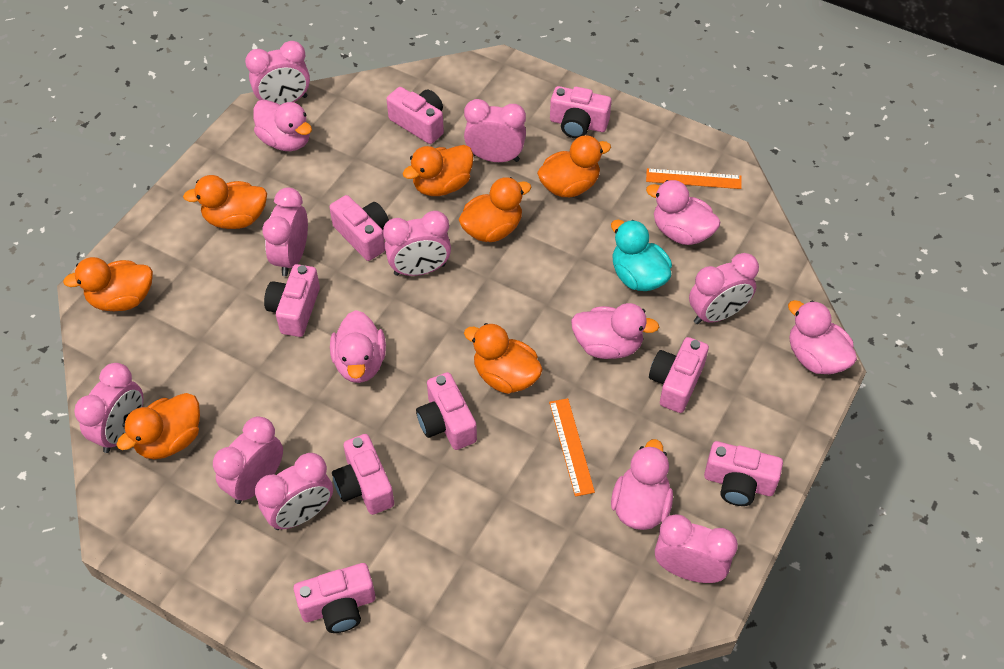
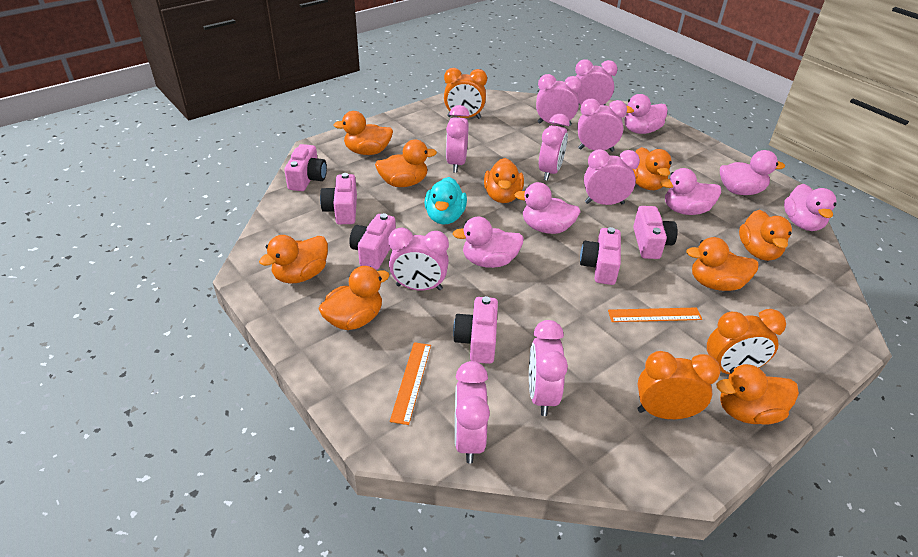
orange clock: none = 0 -> [444,68,487,119] [637,351,720,419] [707,309,786,374] = 3
orange duck: [63,257,153,311] [116,393,200,459] [183,175,267,229] [402,145,473,196] [458,177,532,242] [464,323,543,394] [537,135,611,197] = 7 -> [259,235,328,284] [318,266,390,330] [333,111,393,155] [375,140,437,187] [484,158,524,203] [633,147,672,190] [686,237,759,291] [716,364,799,425] [739,210,792,261] = 9
pink camera: [264,264,320,337] [294,563,376,633] [329,195,389,261] [332,434,394,515] [387,87,444,144] [416,372,477,450] [550,86,611,138] [649,337,709,413] [704,441,783,506] = 9 -> [284,144,327,191] [320,173,357,224] [349,213,396,270] [453,296,498,364] [580,227,621,285] [633,206,678,259] = 6

